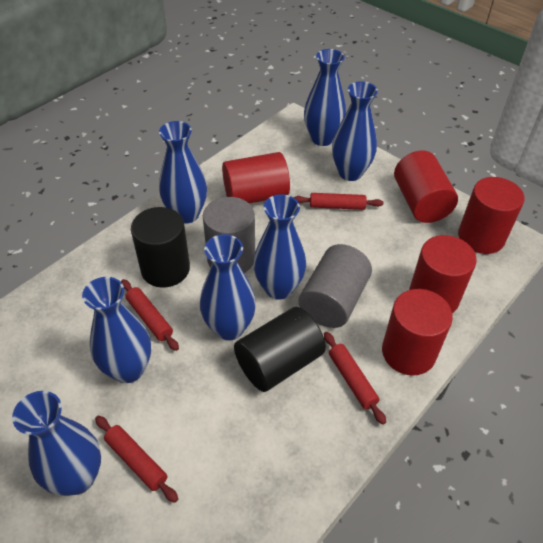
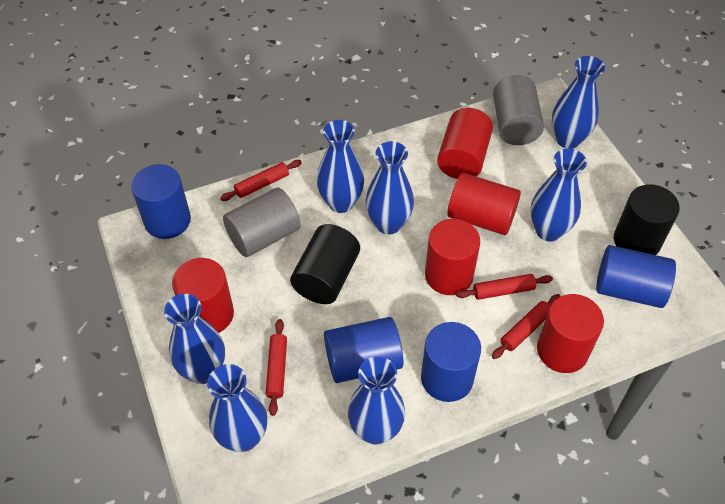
blue cylinder: none = 0 -> [131,164,191,239] [324,317,403,383] [421,322,481,402] [596,245,676,308] = 4

